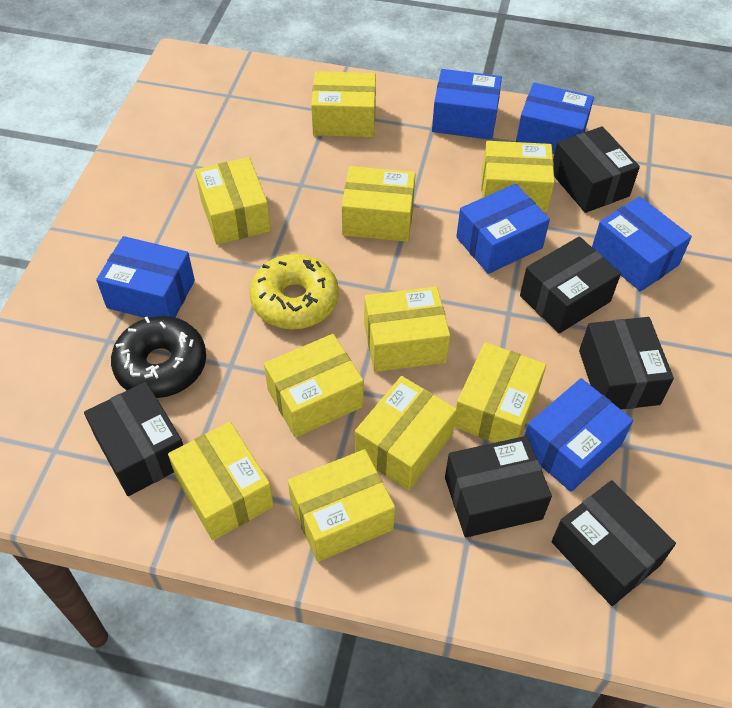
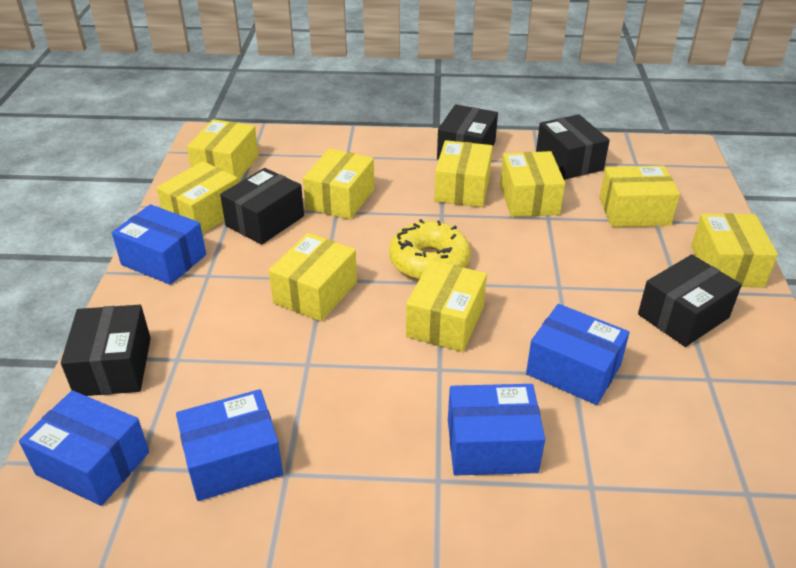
black box: [84,382,183,496] [445,436,552,538] [520,236,621,333] [551,480,676,606] [553,126,640,213] [579,317,674,410] = 6 -> [61,305,151,396] [220,168,304,245] [437,105,498,160] [536,114,610,180] [638,254,742,347] = 5
black donut: [111,316,206,398] = 1 -> none = 0
blue box: [96,236,195,318] [432,69,502,140] [456,184,550,274] [516,83,594,154] [525,378,633,492] [592,196,692,292] = 6 -> [19,390,149,506] [112,204,206,285] [176,389,283,501] [448,384,545,476] [526,304,630,405] = 5
yellow box: [168,422,274,540] [195,157,271,245] [264,334,364,438] [288,449,395,562] [311,71,376,137] [342,166,416,242] [355,376,457,490] [364,287,450,372] [454,342,546,443] [482,141,555,212] = 10 -> [156,161,238,234] [187,119,259,181] [269,233,357,321] [303,148,374,220] [406,260,487,352] [434,140,493,207] [500,151,565,217] [599,166,680,227] [691,213,778,287] = 9

